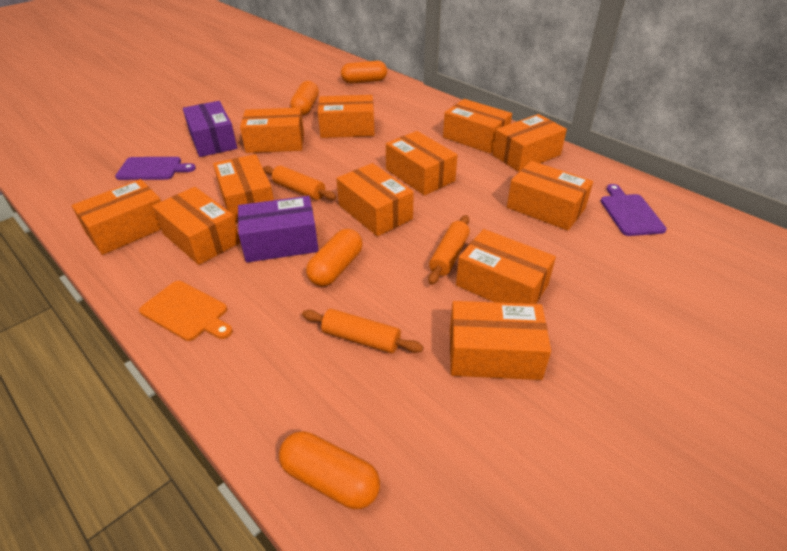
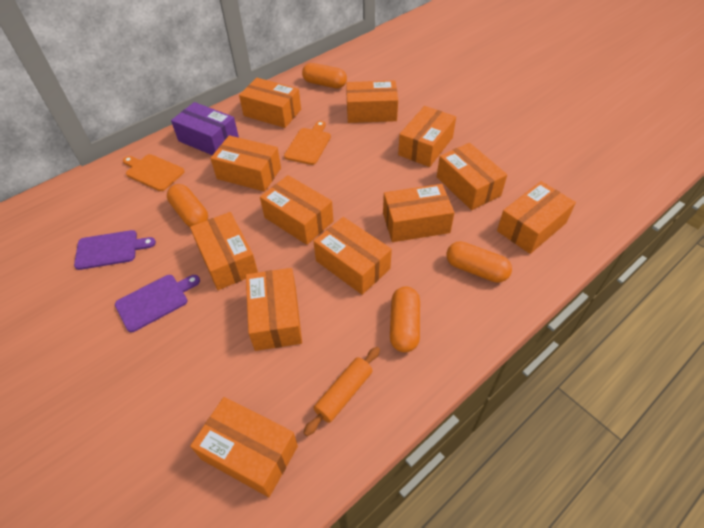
orange cutting board: [139,281,233,341] = 1 -> [123,154,185,191] [284,121,331,165] = 2
orange rolling pin: [263,166,336,200] [302,309,423,353] [428,215,470,285] = 3 -> [304,347,380,436] = 1
purple box: [183,101,237,157] [238,196,319,263] = 2 -> [171,102,239,155] = 1

